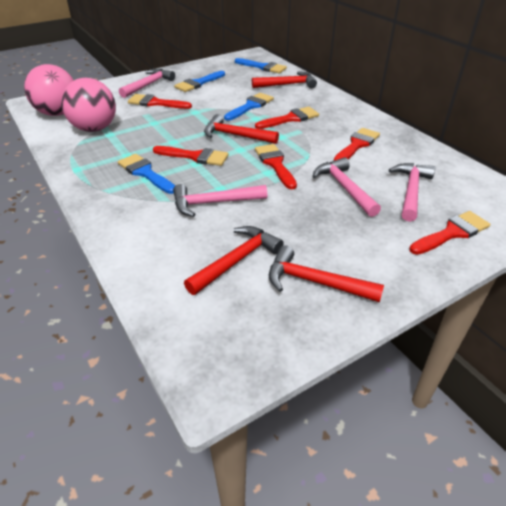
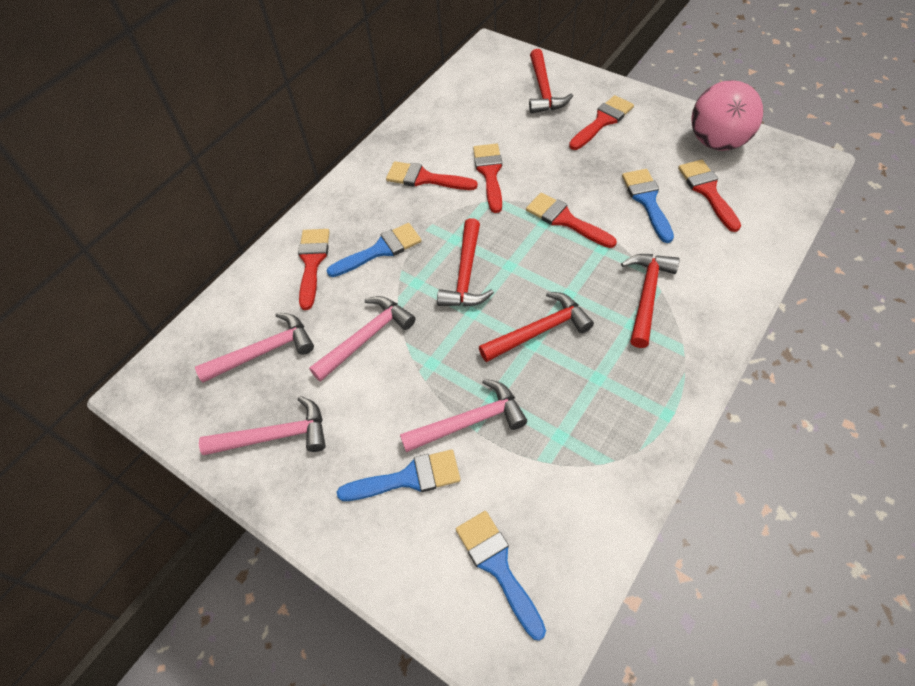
pink ball: [24,64,74,116] [61,78,116,132] = 2 -> [691,80,763,151] = 1

